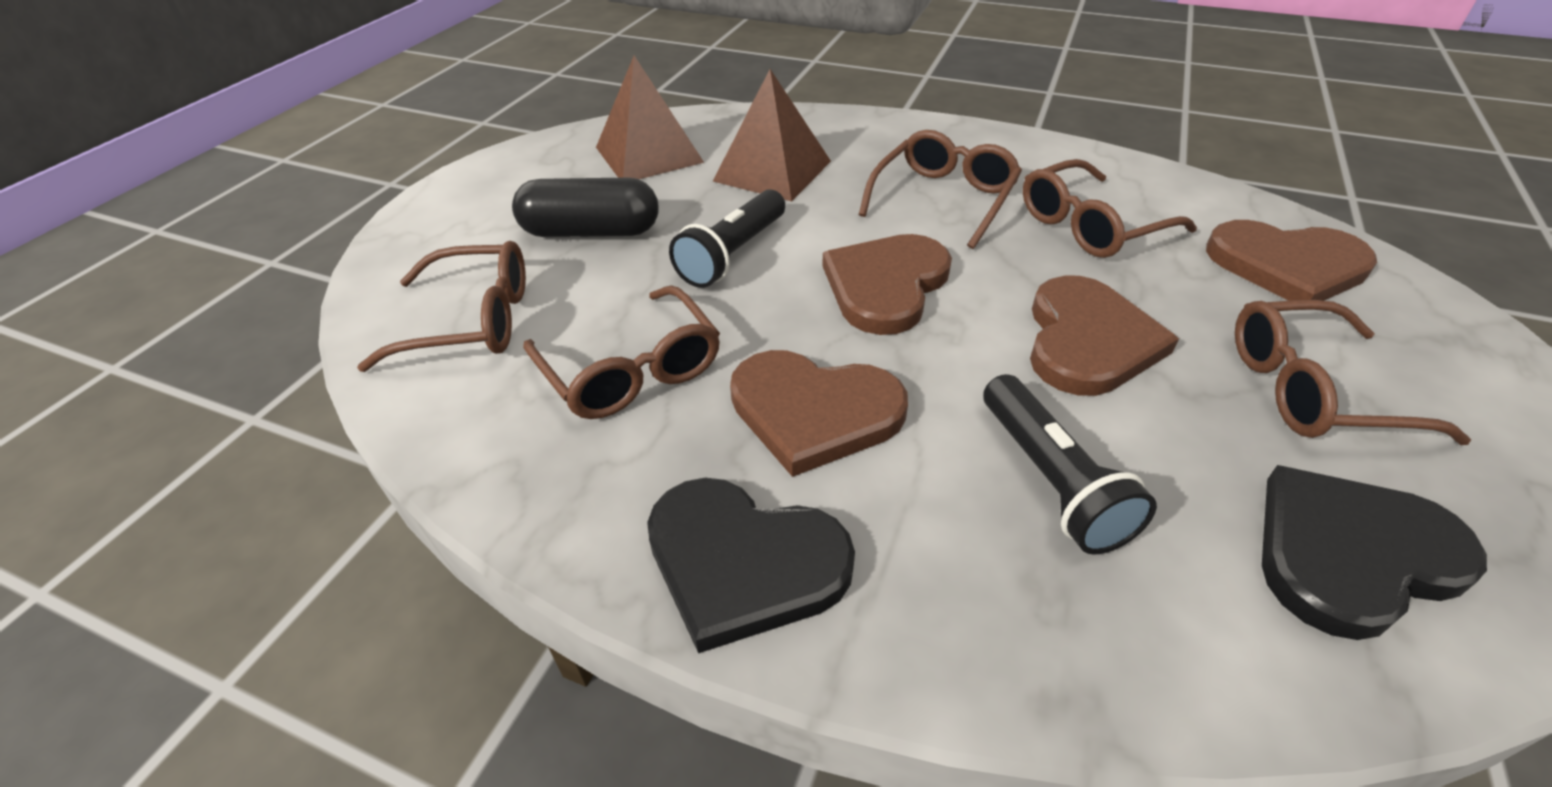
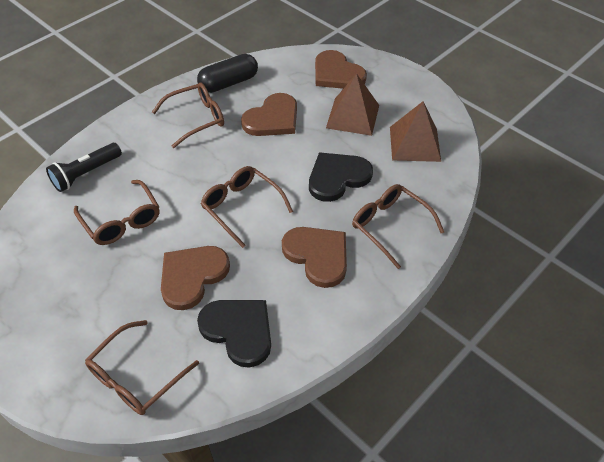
black flashlight: [669,189,785,288] [983,374,1157,555] = 2 -> [46,143,122,192] = 1

